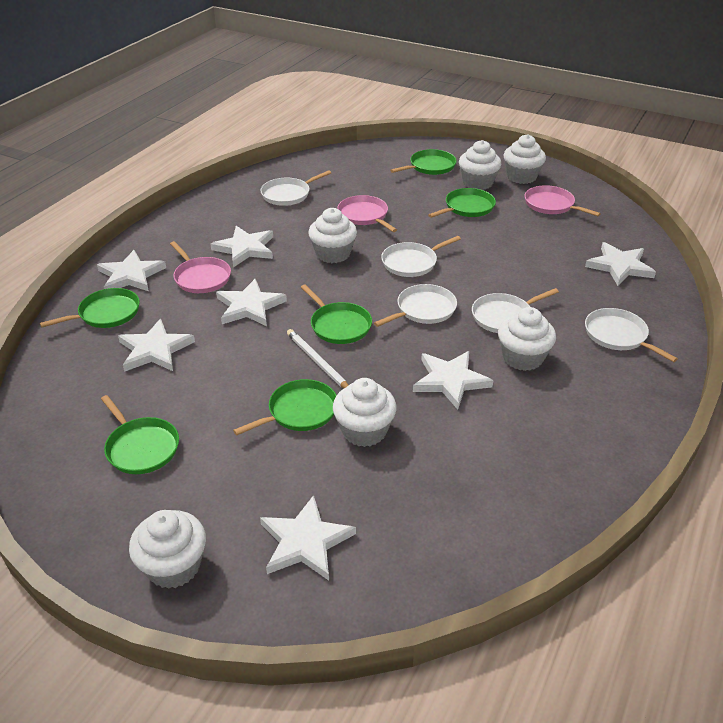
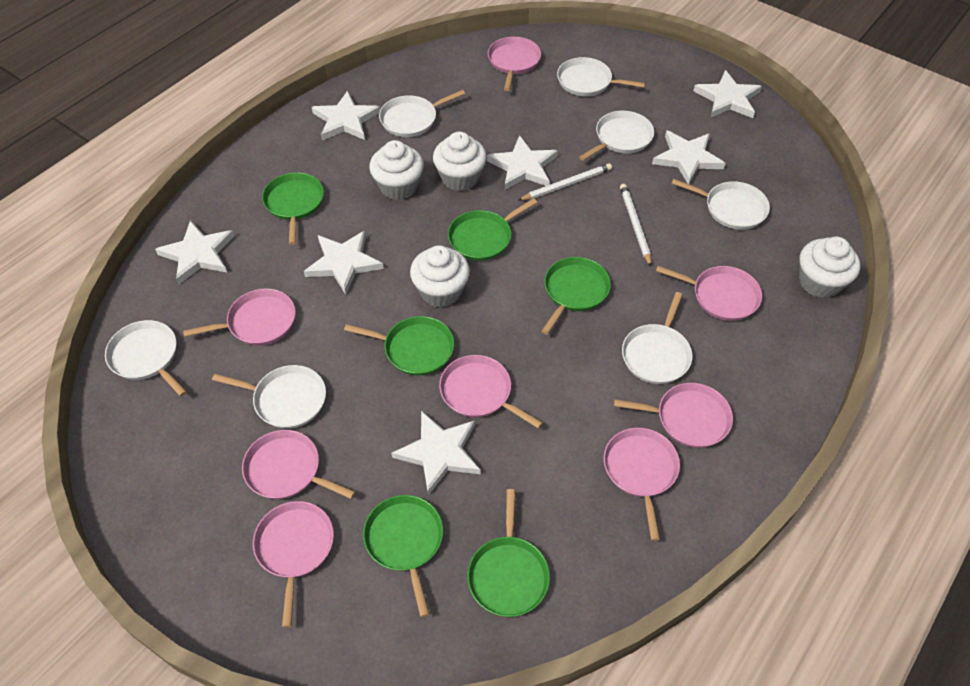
pink pan: [170,241,231,293] [337,195,397,232] [525,185,601,216] = 3 -> [183,289,296,345] [242,430,355,499] [253,501,334,628] [439,355,543,429] [488,37,541,91] [604,428,680,541] [614,383,733,448] [656,266,762,321] = 8
white cupcake: [129,510,206,589] [308,208,357,263] [333,378,397,447] [459,140,501,190] [498,307,556,371] [503,134,546,184] = 6 -> [369,140,424,200] [410,245,470,307] [433,132,487,191] [799,237,861,298] = 4
white pan: [260,170,331,206] [374,284,457,327] [381,236,461,277] [472,288,559,333] [585,308,678,362] = 5 -> [105,320,187,396] [212,365,326,429] [379,90,465,137] [557,57,645,96] [579,111,654,161] [622,292,692,384] [671,179,770,230] = 7
white pencil: [287,329,348,388] = 1 -> [518,163,612,201] [620,184,652,267] = 2

